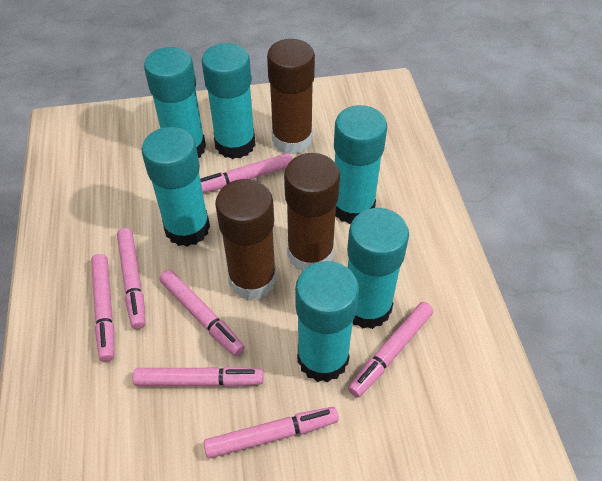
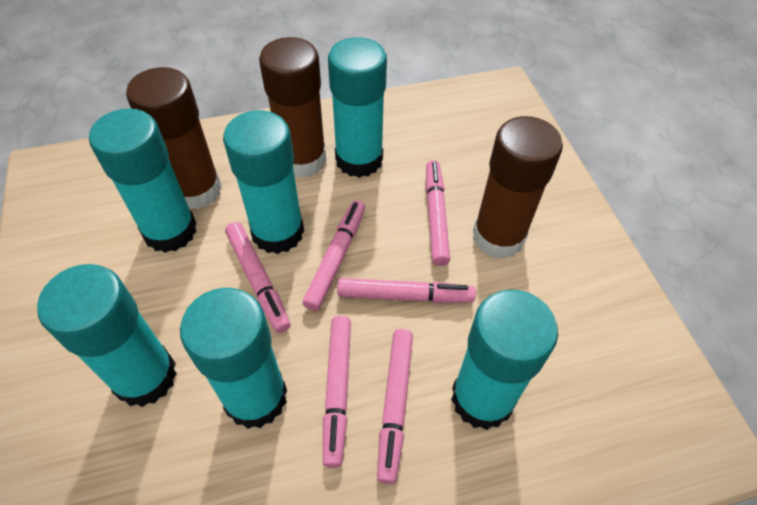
pink marker: [91,254,114,362] [117,228,146,329] [133,366,264,387] [159,270,245,356] [200,153,292,193] [204,407,339,459] [348,302,433,398] = 7 -> [225,222,290,333] [302,200,365,311] [323,316,351,468] [337,278,476,303] [377,329,413,484] [426,160,450,266] = 6

